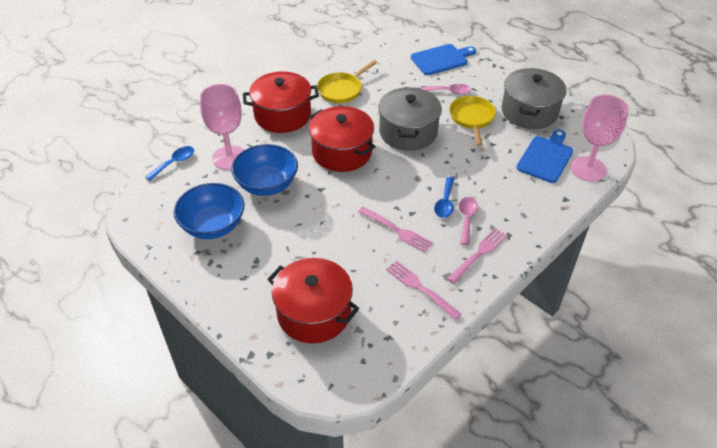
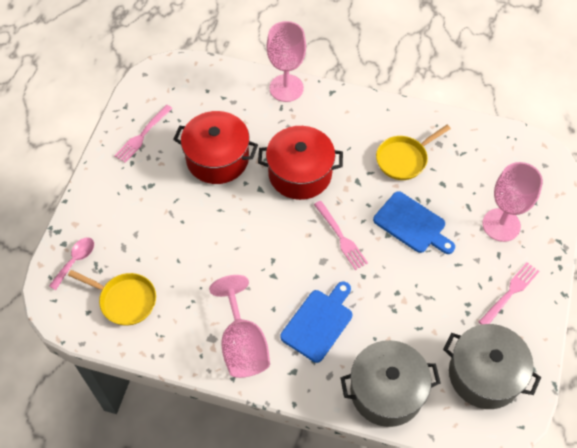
blue bowl: [174,183,244,239] [231,144,298,196] = 2 -> none = 0
blue spoon: [146,146,194,181] [434,177,454,218] = 2 -> none = 0
pink goblet: [200,84,244,170] [570,94,629,181] = 2 -> [209,275,270,378] [267,21,306,102] [483,162,543,242] = 3
pink spoon: [420,84,471,94] [459,197,478,245] = 2 -> [49,237,94,290] = 1
red pot: [243,71,319,133] [267,258,359,344] [309,106,376,172] = 3 -> [173,111,258,184] [258,126,343,200] = 2

